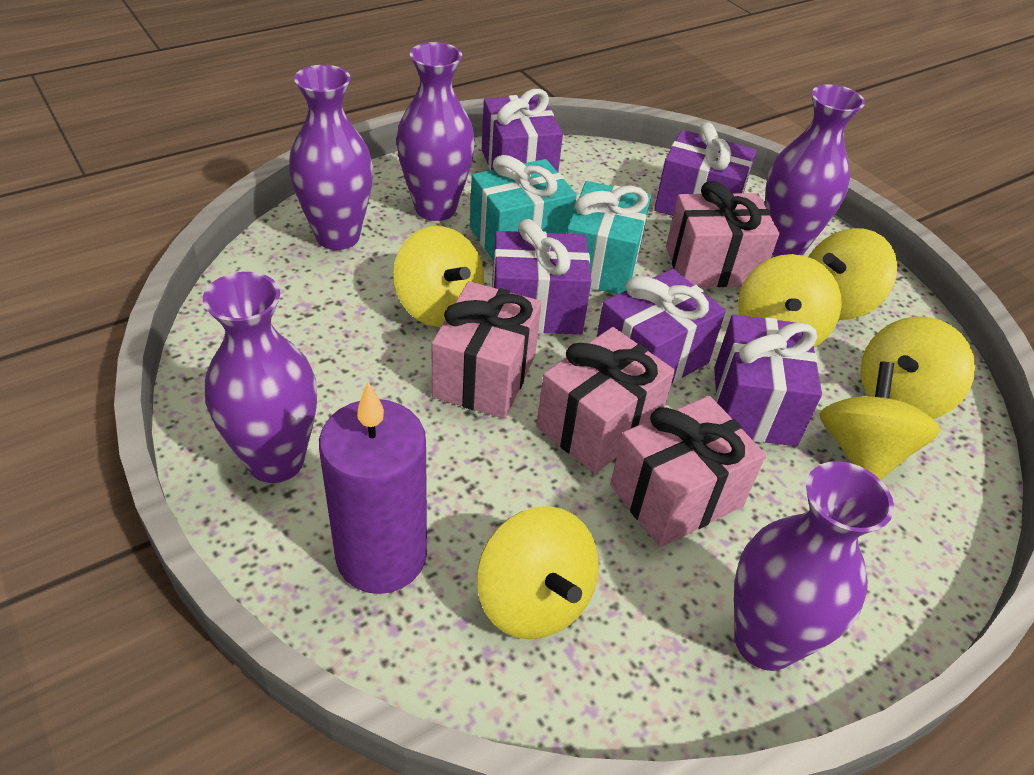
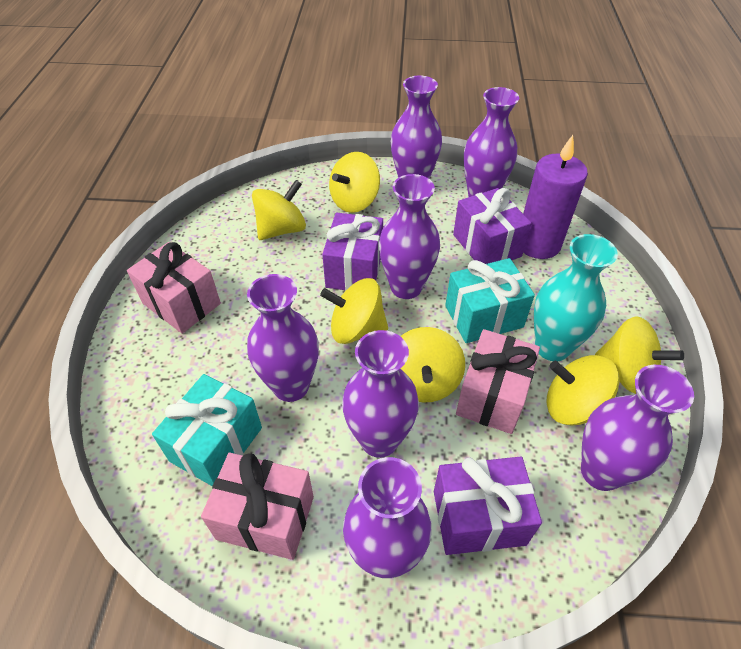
pink gift: [432,281,542,419] [537,327,675,474] [610,396,766,547] [666,181,779,287] = 4 -> [127,242,221,334] [201,453,314,560] [456,329,540,434] = 3
purple gift: [482,89,563,172] [492,219,591,334] [597,269,726,384] [654,122,756,216] [714,315,822,446] = 5 -> [322,213,383,291] [434,456,542,555] [453,188,532,264] = 3
purple vase: [203,272,317,483] [289,65,373,250] [396,42,475,221] [734,461,894,671] [765,84,865,256] = 5 -> [247,274,319,402] [342,330,419,458] [343,457,432,578] [379,174,440,299] [391,75,442,179] [464,87,519,197] [581,365,694,491] = 7
turquoise vase: none = 0 -> [534,234,618,362] = 1

